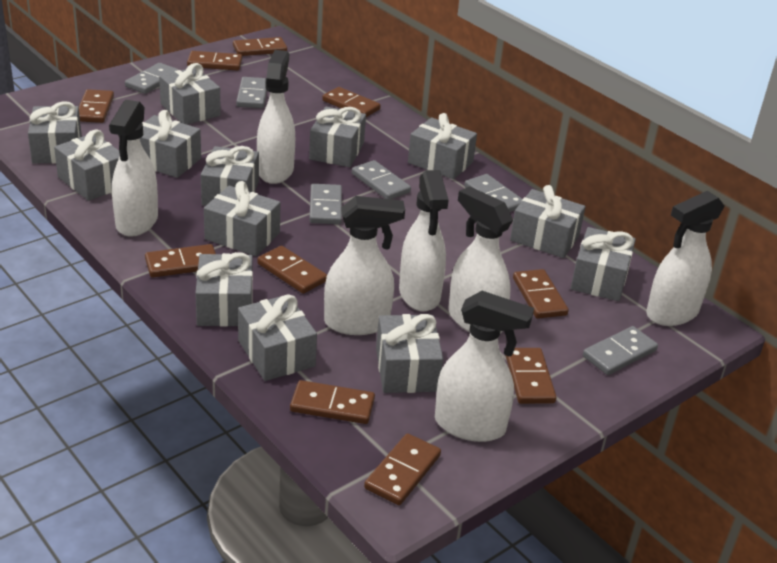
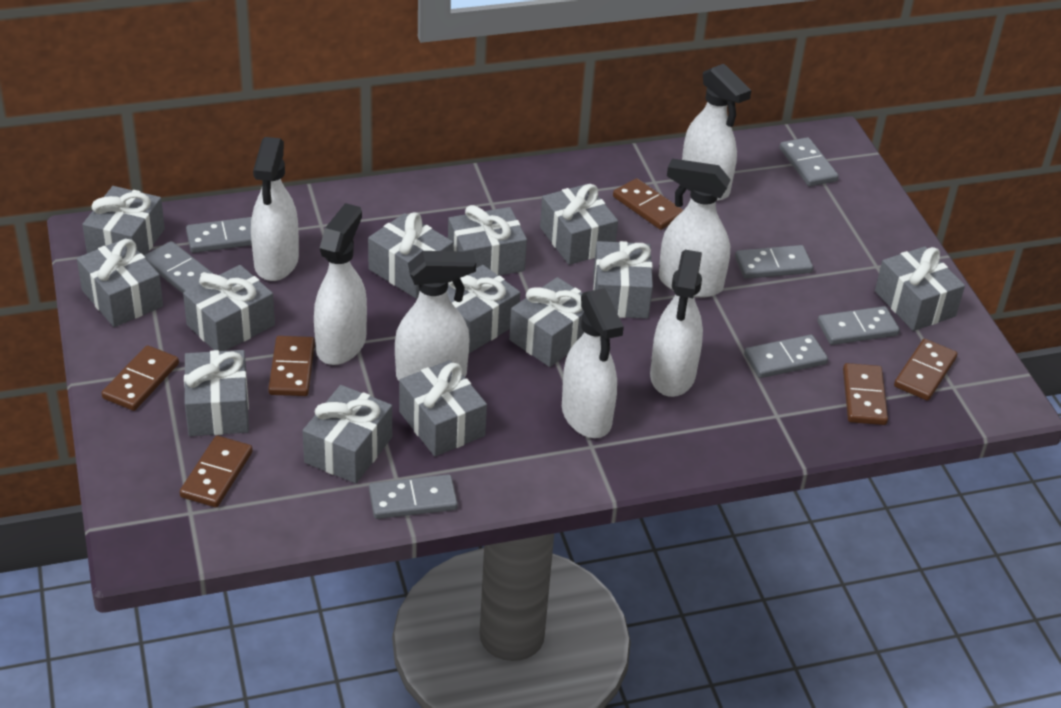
brown domino: [79,89,114,123] [145,244,216,278] [187,51,242,71] [233,37,287,56] [257,246,327,294] [290,380,375,424] [322,87,381,117] [364,433,441,505] [505,348,556,404] [513,269,569,319] = 10 -> [102,345,179,411] [180,436,253,507] [268,336,315,396] [613,178,683,230] [843,363,888,425] [894,339,957,401] = 6
grey domino: [125,63,179,94] [236,77,267,108] [309,184,342,224] [352,160,411,199] [464,174,522,212] [583,326,658,375] = 6 -> [144,241,214,293] [186,217,252,253] [369,474,458,519] [735,245,813,279] [744,334,828,378] [780,137,838,186] [818,306,900,345] = 7

